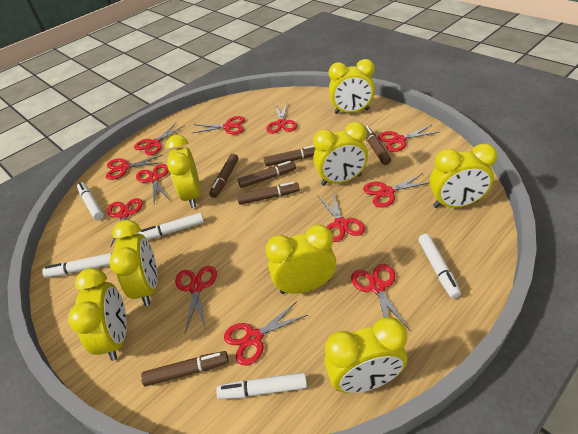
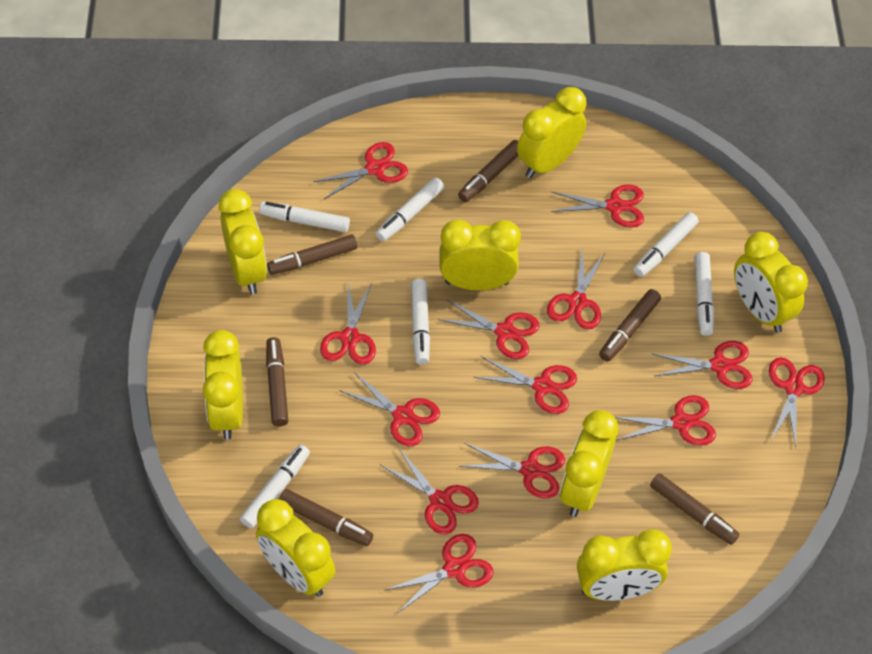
red scissors: [106,155,163,180] [107,198,143,248] [134,123,185,155] [136,164,169,203] [175,266,217,333] [193,116,245,134] [224,301,308,365] [266,103,297,134] [317,192,365,242] [351,264,410,330] [363,173,430,208] [378,125,439,152] = 12 -> [313,142,408,200] [320,283,376,365] [339,372,440,446] [381,447,479,535] [385,534,493,613] [438,300,540,359] [459,443,565,498] [473,356,577,414] [547,251,605,329] [551,185,644,228] [615,395,716,446] [653,341,753,389] [769,357,825,447] = 13
white marker: [42,253,112,278] [77,182,104,220] [138,213,204,240] [216,372,307,399] [418,234,461,299] = 5 -> [240,444,310,528] [259,202,350,232] [376,177,444,242] [411,279,430,365] [633,212,699,277] [694,252,714,336] = 6

